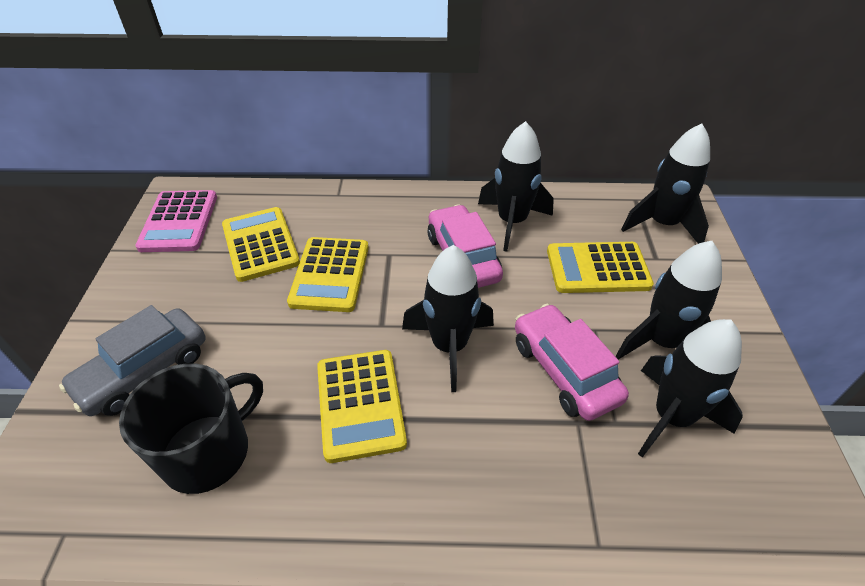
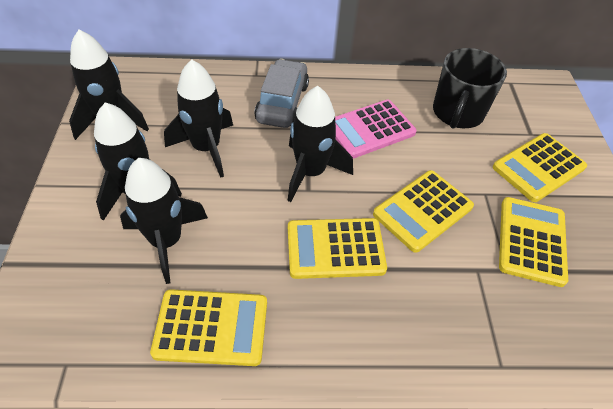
pink car: [428,204,503,288] [515,304,629,421] = 2 -> none = 0
yellow calculator: [222,207,300,282] [287,237,369,312] [317,350,407,463] [547,242,654,293] = 4 -> [150,289,267,366] [288,218,387,279] [373,170,474,253] [493,133,587,202] [499,197,568,287] = 5

